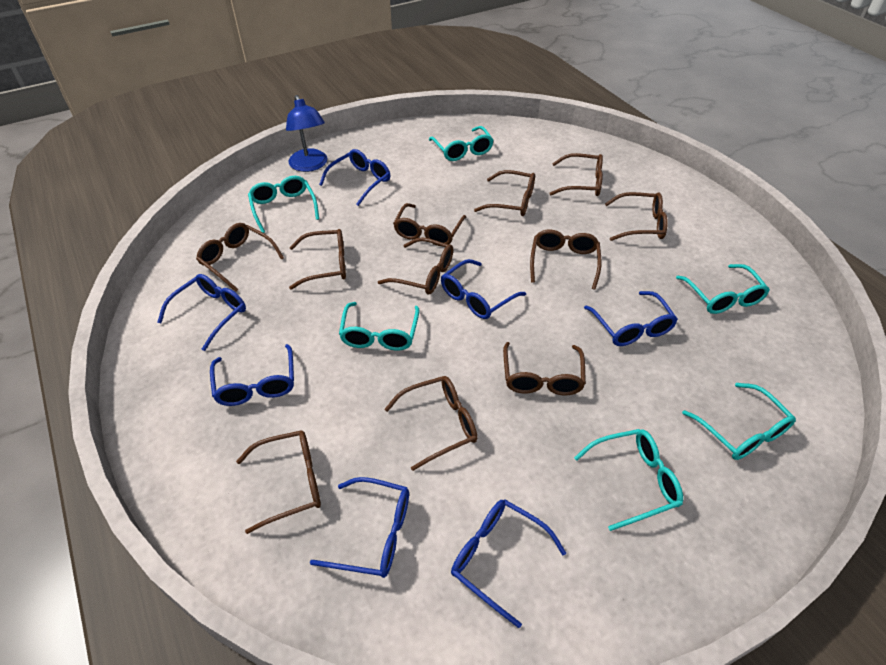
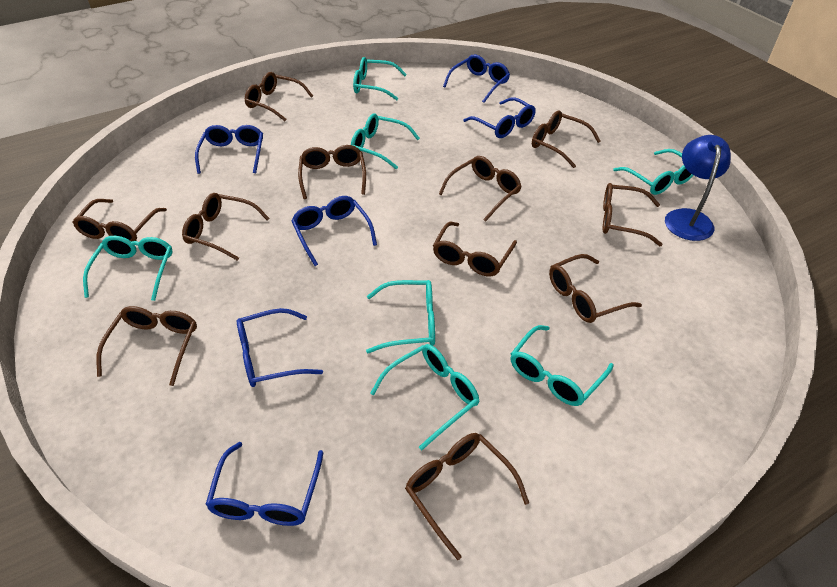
blue glasses: [157,274,246,351] [210,344,294,406] [310,477,409,578] [319,149,390,206] [441,259,526,319] [451,500,566,628] [584,291,678,346] = 7 -> [195,125,263,174] [205,442,323,526] [237,308,323,387] [291,196,377,266] [443,54,510,103] [463,97,536,138] = 6
turquoise glasses: [248,176,319,233] [339,302,420,351] [429,126,494,161] [574,429,683,531] [676,264,770,314] [682,383,796,460] = 6 -> [83,236,173,301] [351,113,420,169] [353,57,407,100] [366,280,435,353] [370,344,479,450] [510,325,613,406] [613,149,694,195] = 7

